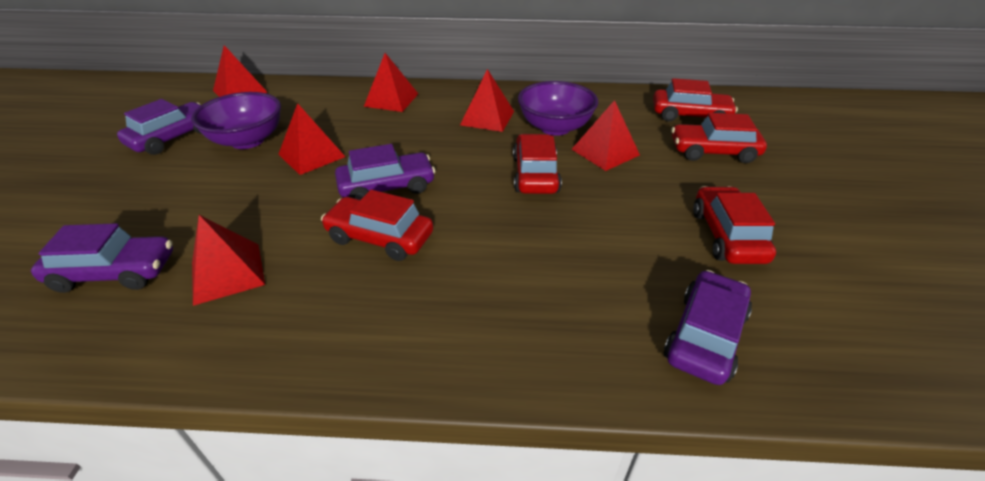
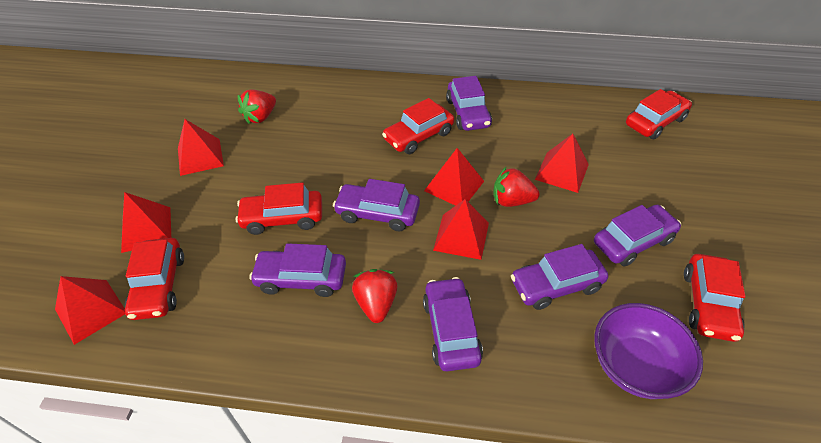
purple bowl: [191,92,281,149] [518,81,598,136] = 2 -> [594,303,703,399] = 1
purple car: [31,223,173,293] [117,99,202,155] [335,144,435,200] [664,270,752,385] = 4 -> [249,243,346,297] [333,179,420,231] [423,277,483,371] [446,76,492,131] [511,244,608,310] [594,205,681,266] = 6
red strawberry: none = 0 -> [238,89,276,124] [352,269,398,323] [493,167,540,207] = 3

